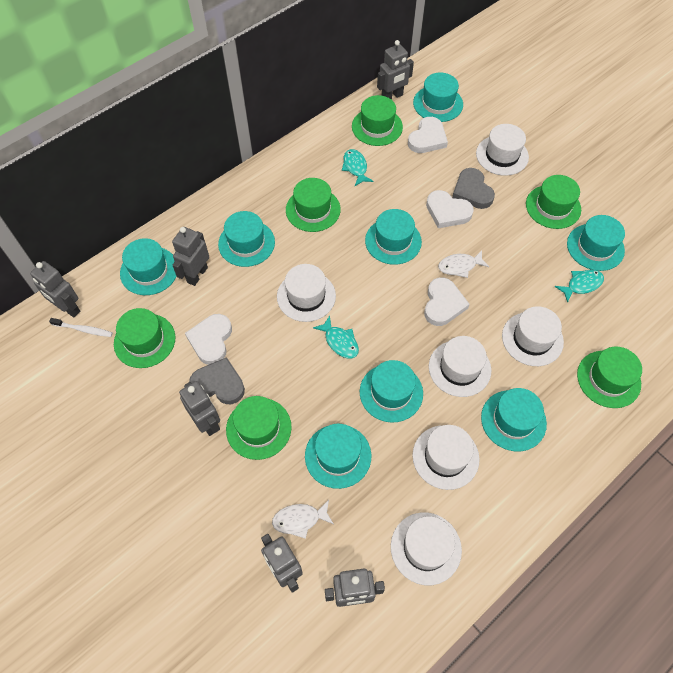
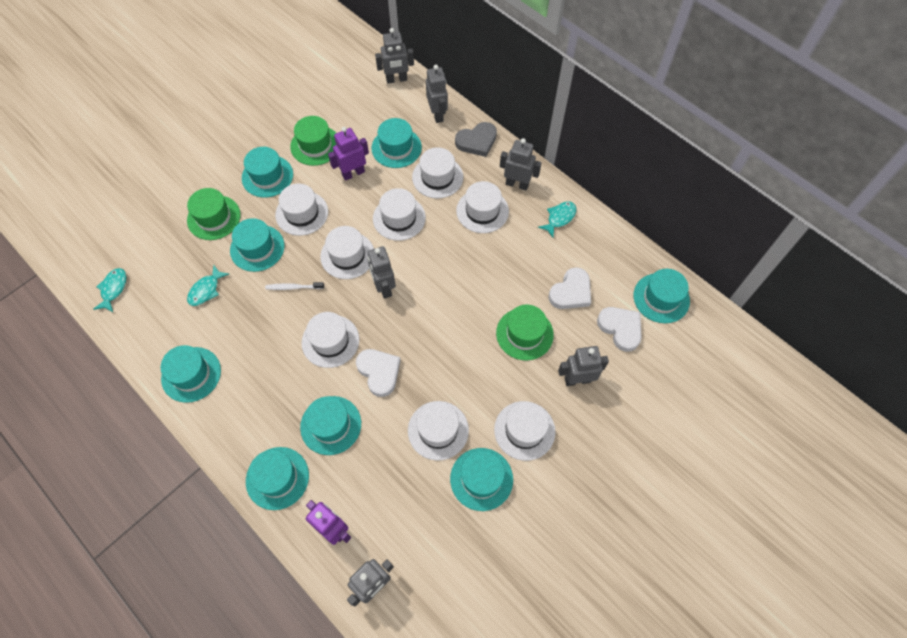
green hat: [114,308,175,368] [226,396,292,460] [286,178,341,232] [352,95,403,146] [526,175,581,229] [577,347,642,408] = 6 -> [187,188,241,240] [290,116,336,166] [496,304,554,361] = 3
grey heart: [189,357,245,404] [452,168,495,209] = 2 -> [455,122,497,157] = 1
purple robot: none = 0 -> [306,500,351,545] [328,127,369,181] = 2
white fish: [272,500,334,539] [438,250,489,278] = 2 -> none = 0
white hat: [277,264,336,322] [391,512,462,585] [412,425,480,490] [429,336,491,397] [476,124,529,176] [502,306,564,366] = 6 -> [275,184,328,236] [301,312,359,368] [320,226,374,279] [373,188,426,241] [408,401,469,461] [412,147,464,198] [456,181,509,233] [494,401,556,461] = 8
white heart: [185,314,232,365] [408,117,448,153] [424,277,470,326] [426,190,474,228] = 4 -> [356,349,401,397] [549,267,591,309] [597,307,642,352] = 3

